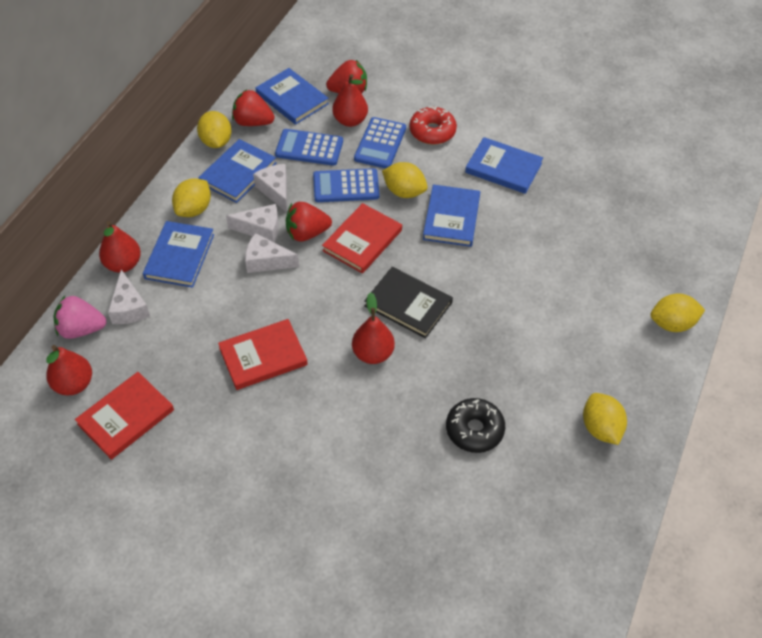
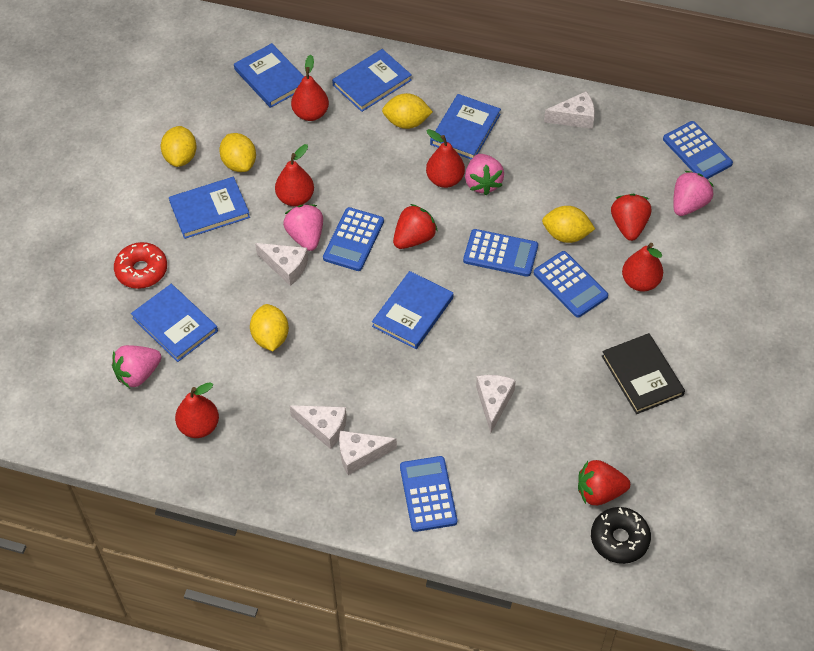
blue book: [143,221,214,288] [198,139,276,203] [255,68,329,125] [423,184,480,247] [465,137,543,194] = 5 -> [131,284,218,362] [169,177,250,239] [234,43,304,108] [332,49,412,112] [372,271,453,349] [430,94,501,159] = 6
blue calculator: [275,129,343,166] [313,168,380,202] [354,117,406,169] = 3 -> [323,207,384,271] [400,456,457,532] [463,229,538,277] [534,251,608,317] [663,121,733,179] = 5
pink strawberry: [54,296,106,339] = 1 -> [112,345,162,388] [283,204,323,251] [465,154,504,195] [673,171,714,216] = 4
red book: [75,372,174,460] [218,319,308,390] [322,203,402,274] = 3 -> none = 0
red pear: [46,345,92,395] [99,221,141,273] [332,74,368,127] [352,292,395,364] = 4 -> [175,382,219,438] [275,144,314,206] [291,55,329,121] [426,129,465,188] [622,243,663,292] = 5
white cheese: [108,269,150,324] [226,204,279,242] [245,233,299,273] [253,164,287,212] = 4 -> [255,243,308,286] [289,405,347,449] [339,431,397,475] [476,375,516,433] [544,91,595,129] = 5

